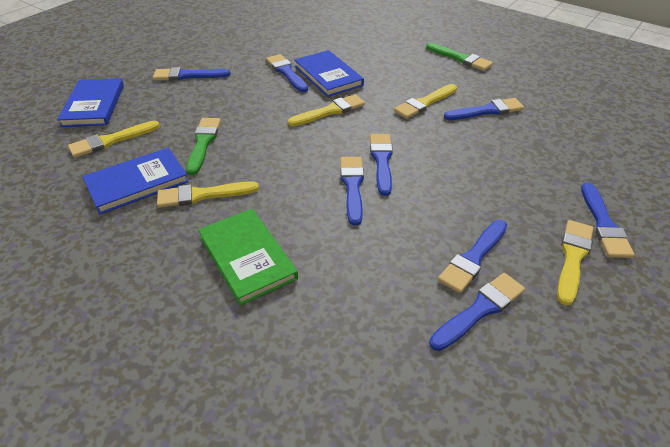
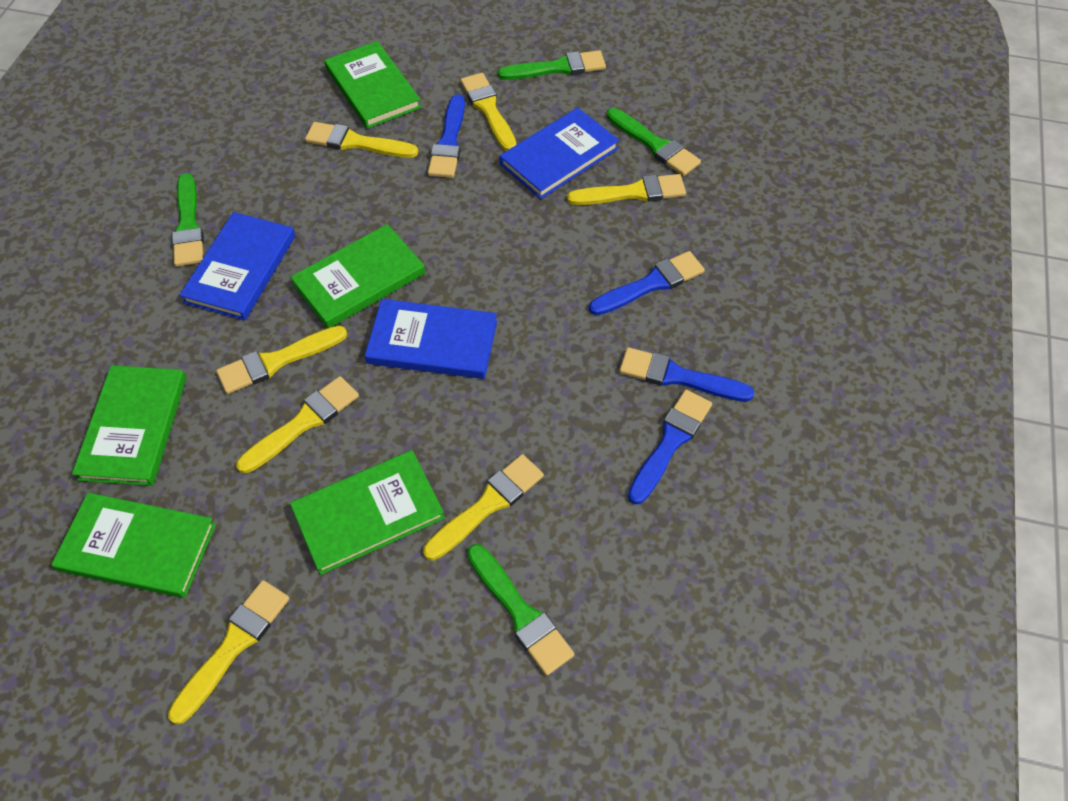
blue brush: [153,67,231,81] [266,54,308,92] [340,157,364,226] [370,134,393,196] [429,273,525,351] [438,220,507,293] [444,98,524,120] [581,182,635,258] = 8 -> [428,94,465,178] [589,251,705,315] [619,347,754,402] [628,389,712,504] = 4
green book: [198,209,298,306] = 1 -> [51,493,216,598] [72,365,187,486] [290,224,425,329] [290,450,445,575] [324,41,421,129] = 5
green brush: [186,118,221,175] [426,43,493,71] = 2 -> [172,173,204,266] [467,544,574,676] [498,50,606,80] [607,108,701,176] = 4
yellow brush: [68,121,160,158] [157,181,259,208] [288,94,365,126] [394,84,457,119] [557,220,593,306] = 5 -> [168,580,289,724] [216,325,347,394] [236,376,359,474] [305,122,418,158] [423,454,544,561] [460,73,516,151] [567,174,686,205] = 7

